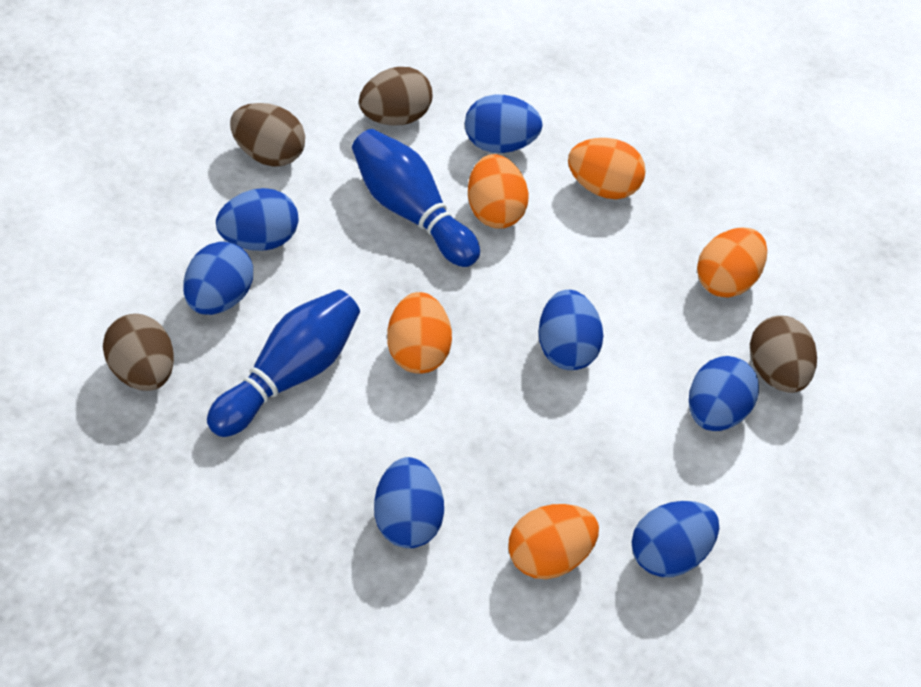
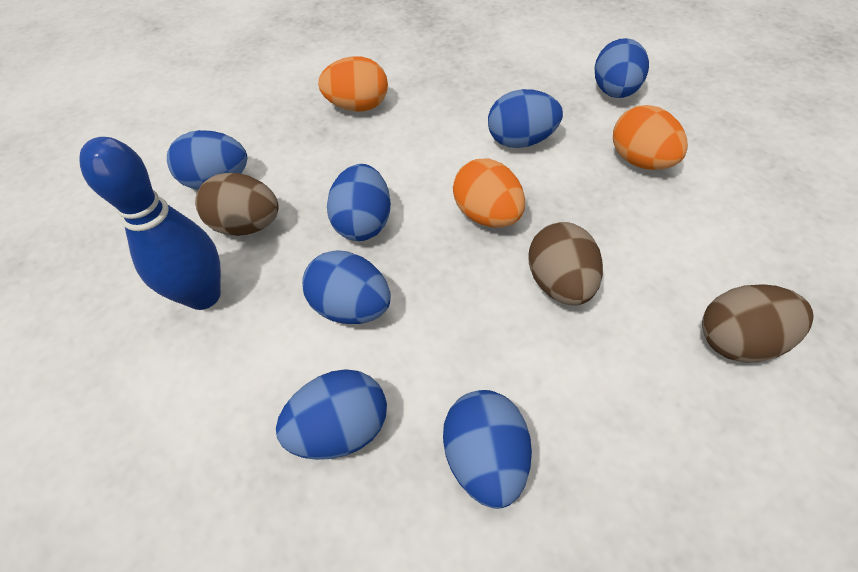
blue bowling pin: [207,290,360,437] [352,129,480,267] = 2 -> [79,137,221,310] = 1
brown egg: [103,314,174,391] [230,103,305,167] [359,67,432,125] [750,316,817,393] = 4 -> [195,173,279,236] [528,222,603,306] [702,284,814,363] = 3
orange egg: [387,292,452,374] [468,154,529,229] [509,504,599,579] [568,138,646,199] [697,228,767,298] = 5 -> [318,56,388,111] [453,158,525,228] [613,105,688,170] = 3

